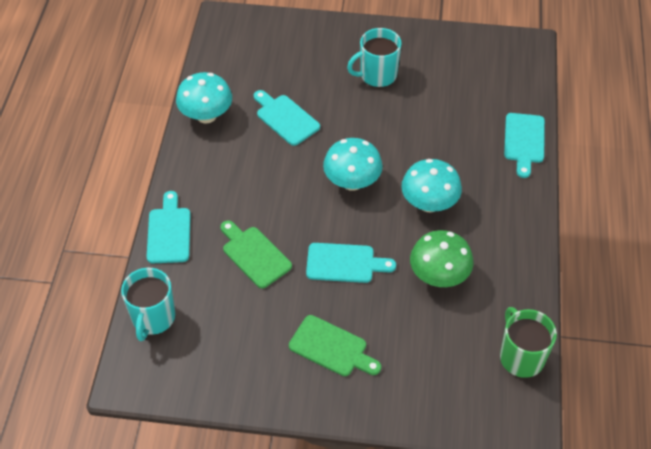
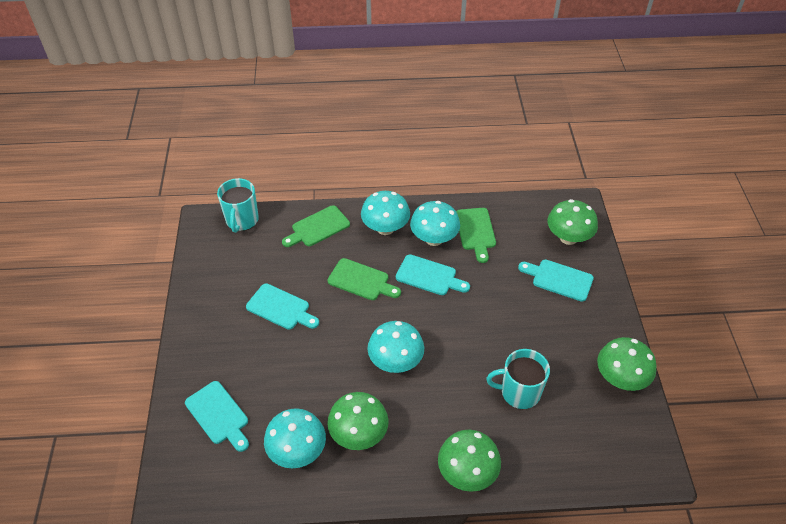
green cutting board: [221,220,292,288] [289,315,381,376] = 2 -> [282,205,350,247] [327,258,401,300] [456,208,496,263] = 3
green mug: [500,307,557,378] = 1 -> none = 0
green mushroom: [410,230,474,287] = 1 -> [327,392,389,450] [438,430,501,492] [547,199,598,245] [597,337,657,391] = 4
turquoise mushroom: [176,72,232,124] [323,138,383,191] [401,159,462,213] = 3 -> [264,408,326,468] [361,191,410,235] [367,321,424,373] [410,201,460,246] = 4

